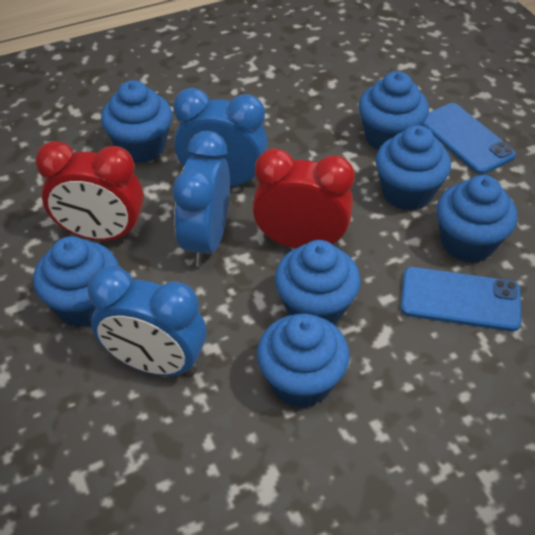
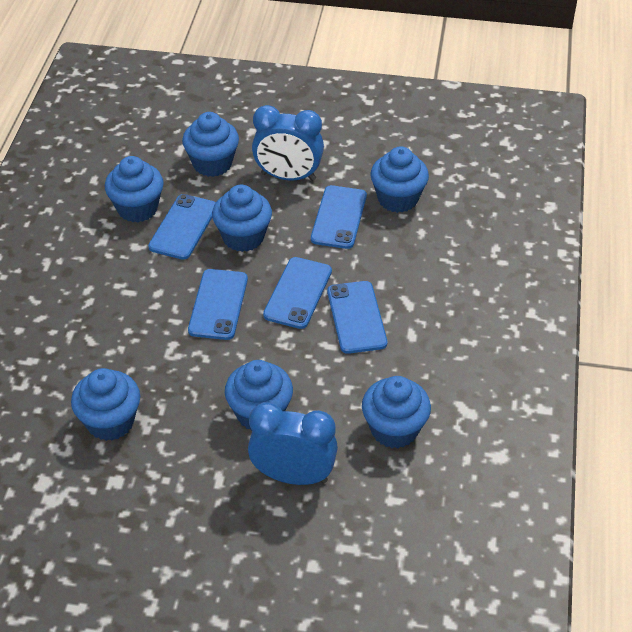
blue clock: [88,266,206,376] [172,131,230,267] [173,88,268,187] = 3 -> [248,402,338,485] [252,105,324,181] = 2
blue phone: [401,267,521,331] [422,103,516,174] = 2 -> [148,194,216,260] [188,269,248,340] [263,257,332,329] [311,185,367,249] [327,281,387,354] = 5
red clock: [35,141,144,241] [252,148,355,248] = 2 -> none = 0

